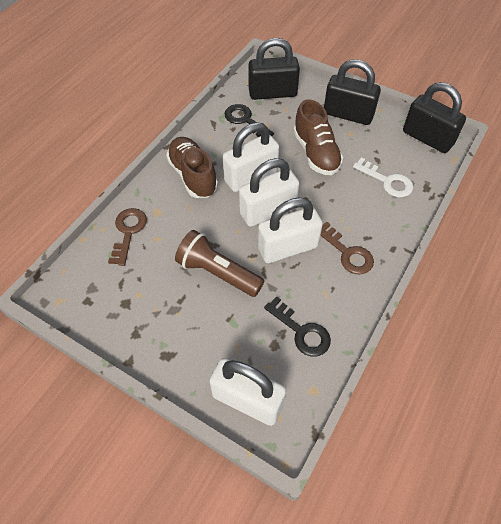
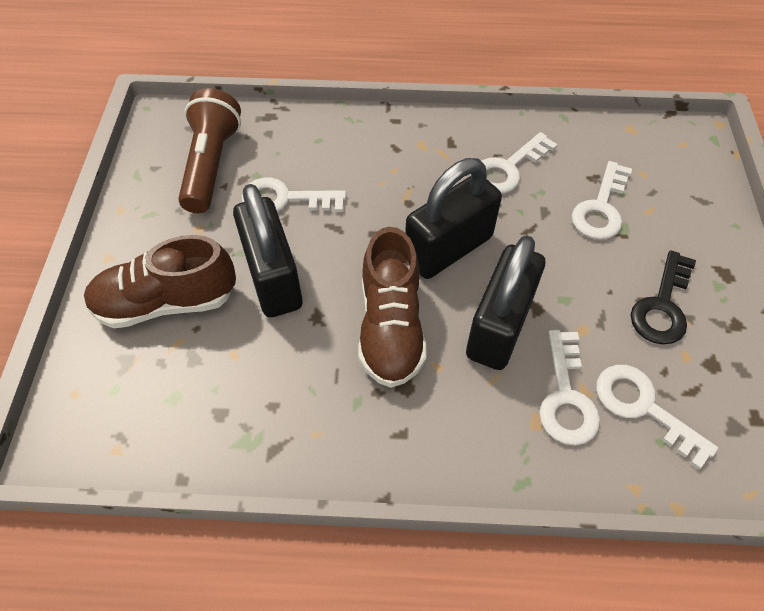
black key: [225,104,274,137] [264,296,331,356] = 2 -> [631,250,696,345] = 1
brown key: [108,208,147,266] [320,222,374,274] = 2 -> none = 0
white key: [353,157,413,197] = 1 -> [241,177,346,212] [482,132,558,194] [539,330,600,446] [572,161,632,240] [596,365,718,470] = 5
white padlock: [209,358,286,426] [223,122,279,192] [239,158,299,227] [258,197,323,263] = 4 -> none = 0

